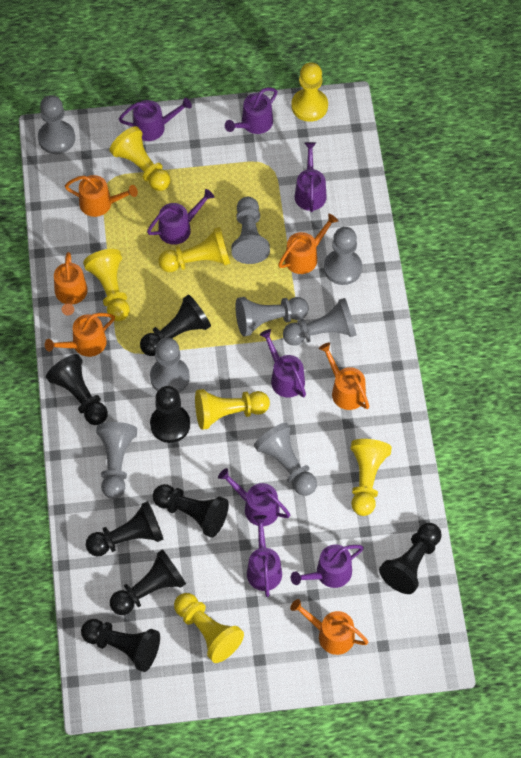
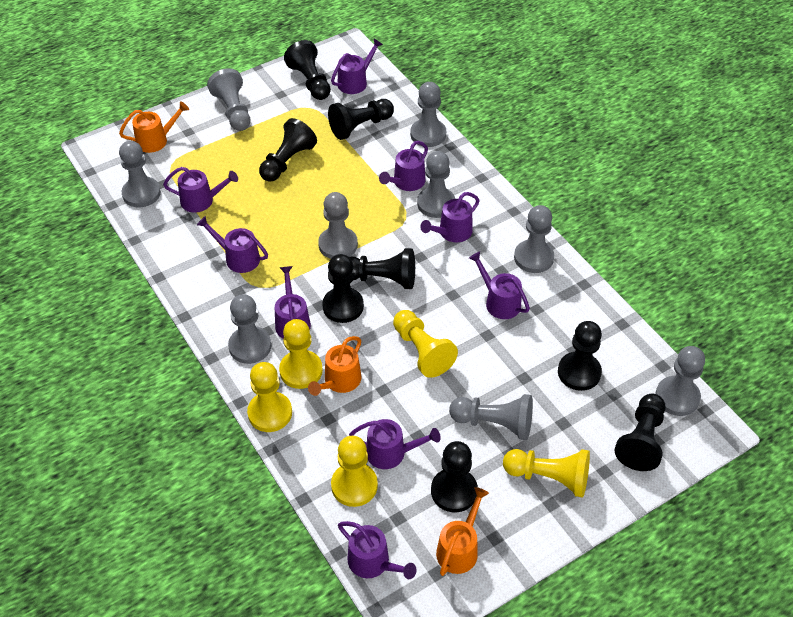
grey pawn: [38,95,75,154] [96,422,137,499] [150,338,190,393] [231,197,270,264] [235,297,309,337] [254,422,317,496] [283,298,356,346] [324,227,362,285] = 8 -> [119,141,161,207] [207,68,251,131] [228,294,271,364] [318,192,358,259] [410,82,446,147] [417,151,455,218] [449,394,533,440] [514,205,554,273] [655,346,705,416] = 9
orange watering can: [45,313,115,357] [54,252,88,316] [65,175,138,217] [278,214,338,274] [290,599,369,655] [319,343,369,410] = 6 -> [119,101,189,153] [308,336,361,396] [436,487,489,576] = 3
purple watering can: [119,98,192,141] [147,189,214,245] [218,468,290,526] [225,88,278,134] [247,515,282,597] [259,329,306,398] [291,545,364,588] [295,142,327,212] = 8 -> [163,167,238,213] [197,216,268,273] [275,266,311,339] [331,39,383,94] [338,521,417,579] [349,419,441,469] [379,141,428,191] [420,192,480,242] [469,252,530,319] = 9
yellow pawn: [83,249,130,321] [110,126,171,191] [158,227,231,272] [174,593,244,663] [195,389,270,430] [291,62,328,122] [351,439,392,516] = 7 -> [247,362,292,432] [279,319,323,389] [331,436,378,507] [393,310,458,378] [503,449,590,498] = 5

